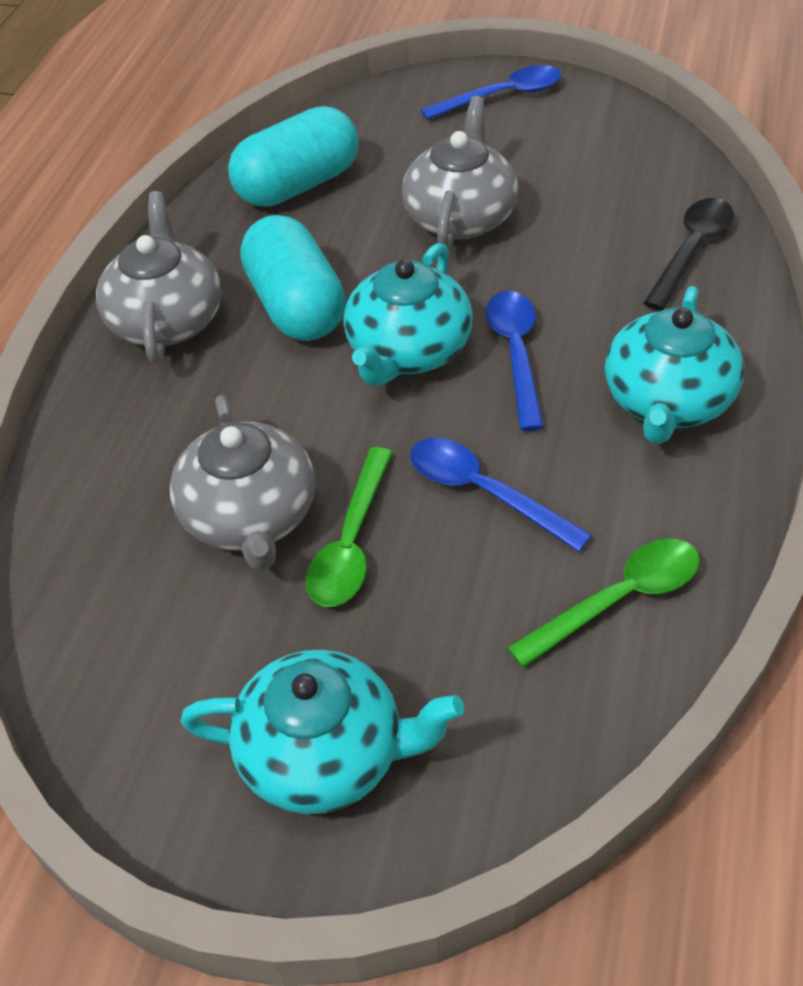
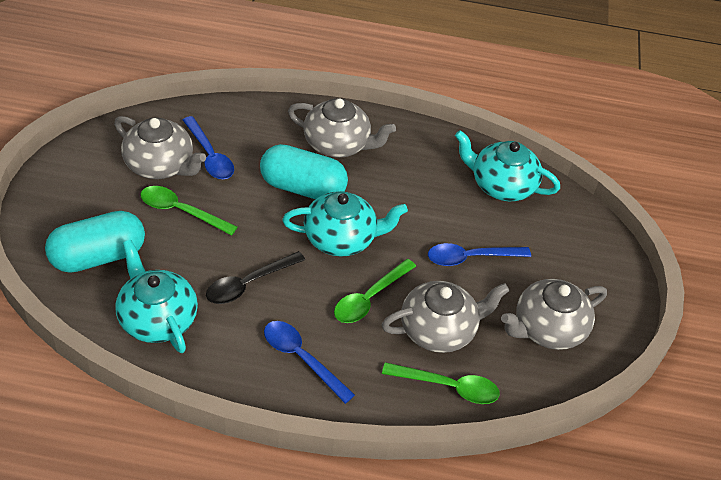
green spoon: [306,447,393,607] [507,539,700,668] = 2 -> [141,186,237,235] [334,259,416,323] [382,362,500,404] = 3
grey teapot: [96,191,222,363] [170,395,315,571] [402,96,518,250] = 3 -> [114,116,206,179] [288,98,396,158] [382,281,509,353] [501,279,607,350] = 4

